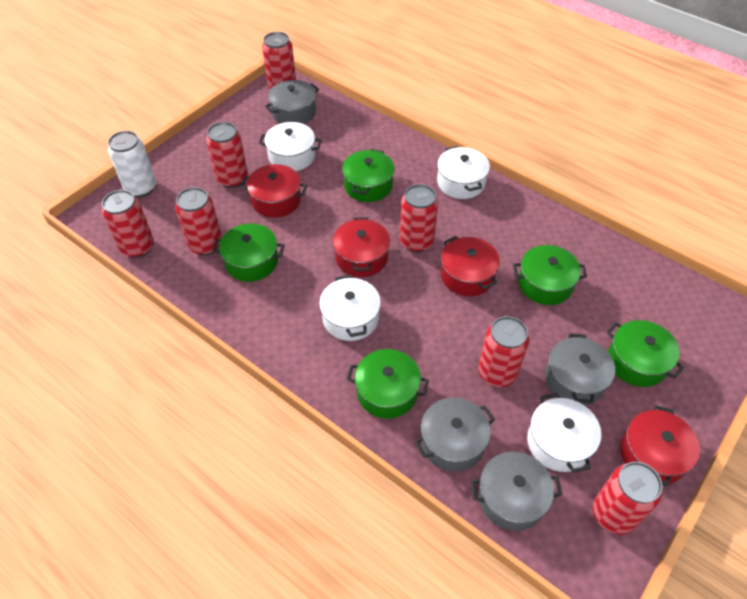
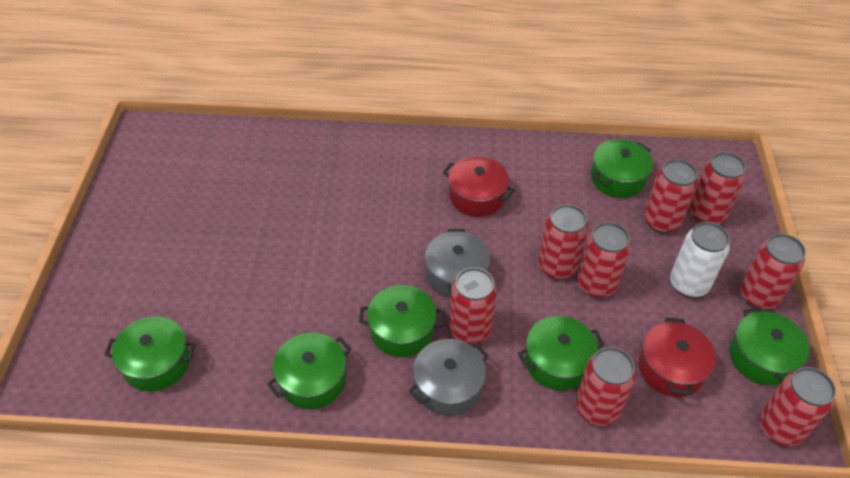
green pot: [213,223,284,282] [342,149,395,202] [347,349,429,419] [513,245,587,305] [607,320,684,387] = 5 -> [105,316,196,392] [267,333,351,409] [359,285,444,357] [518,316,604,391] [591,139,653,198] [729,307,809,386] = 6
grey pot: [265,80,319,124] [415,398,495,472] [471,452,562,531] [545,333,615,405] = 4 -> [409,339,489,416] [425,229,490,298] = 2
red can: [102,190,154,258] [175,187,222,255] [206,122,248,188] [262,32,296,89] [400,184,438,252] [478,316,529,387] [593,462,662,535] = 7 -> [449,267,497,344] [538,204,589,279] [576,347,636,426] [577,222,631,298] [644,159,698,233] [690,152,746,224] [740,234,806,309] [759,367,836,446] = 8
red pot: [241,164,307,218] [333,217,390,277] [441,236,500,296] [620,405,700,486] = 4 -> [443,156,515,217] [639,317,716,397] = 2
white pot: [259,122,321,171] [319,275,381,341] [437,146,490,199] [527,393,601,473] = 4 -> none = 0

